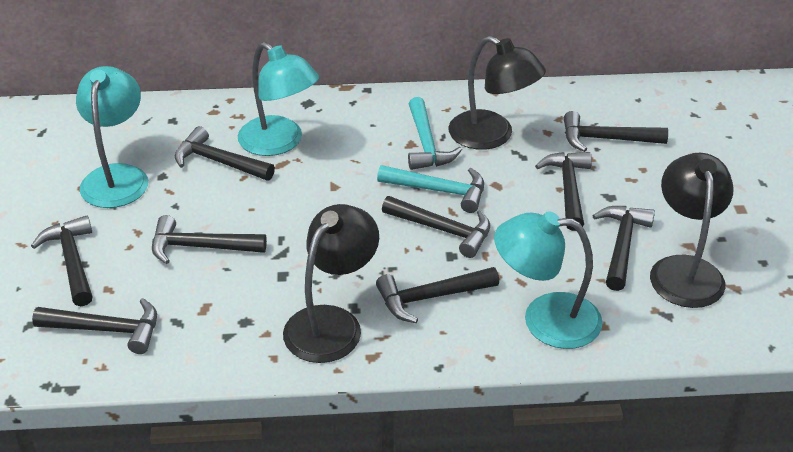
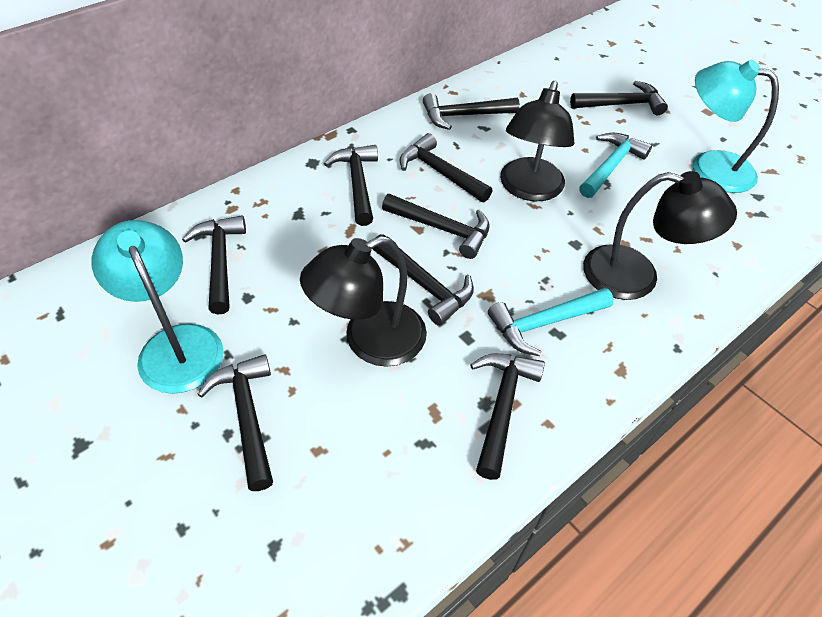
turquoise lamp: [76,66,148,208] [238,42,319,156] [494,211,603,349] = 3 -> [91,220,223,394] [693,60,779,193] = 2

